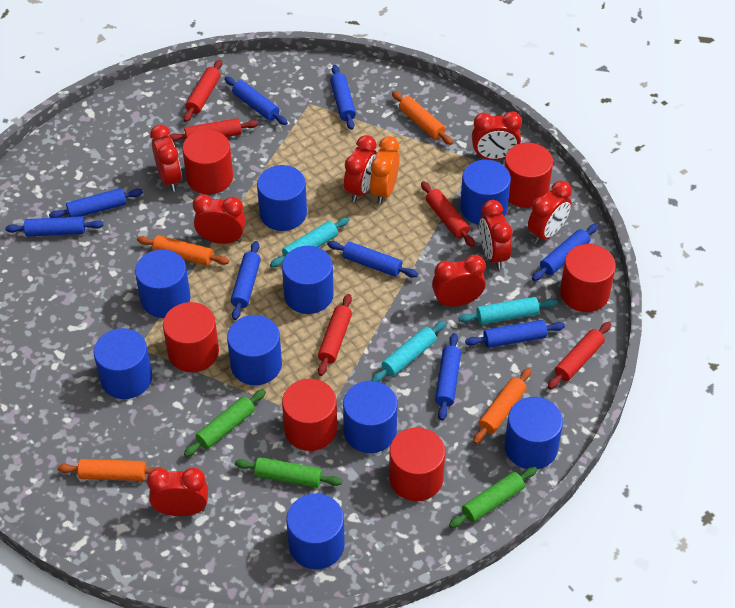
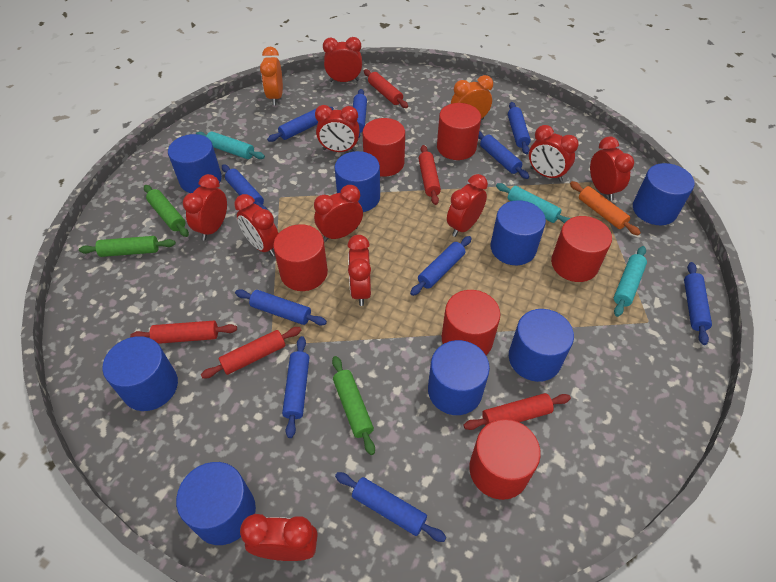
blue cylinder: [94,328,152,399] [135,249,190,318] [227,315,282,385] [257,165,307,231] [282,246,334,314] [286,494,345,569] [343,381,398,453] [460,160,511,225] [504,397,563,469] = 9 -> [102,336,178,411] [168,134,222,193] [176,462,256,545] [334,151,380,212] [428,340,490,415] [490,200,546,265] [509,309,574,382] [633,163,694,225] = 8
blue rolling pin: [5,216,103,237] [49,188,143,218] [225,76,288,125] [231,241,261,320] [327,241,418,278] [330,65,356,130] [435,333,461,420] [465,320,565,348] [532,224,598,281] = 9 -> [222,164,267,210] [235,289,327,325] [267,107,334,142] [282,336,309,438] [335,472,446,542] [353,89,367,138] [410,236,472,296] [478,131,529,179] [508,102,531,154] [684,262,712,345] = 10
orange clock: [370,136,400,204] = 1 -> [260,47,283,105] [451,75,493,120] = 2
orange rolling pin: [57,459,167,481] [137,235,229,266] [392,91,453,145] [473,368,531,444] = 4 -> [570,181,641,235] = 1
red clock: [147,467,208,516] [150,125,182,192] [193,194,246,244] [344,135,377,202] [432,255,486,307] [472,112,522,160] [479,200,512,269] [528,181,572,244] = 8 -> [183,174,227,241] [234,194,279,256] [240,514,318,561] [314,185,363,242] [315,105,360,152] [323,37,362,82] [347,235,371,306] [447,174,488,237] [529,125,579,182] [590,137,634,201] = 10

